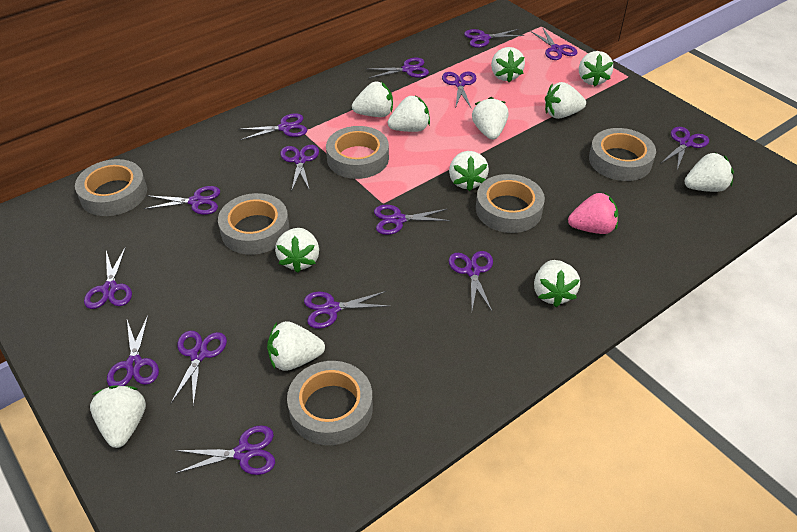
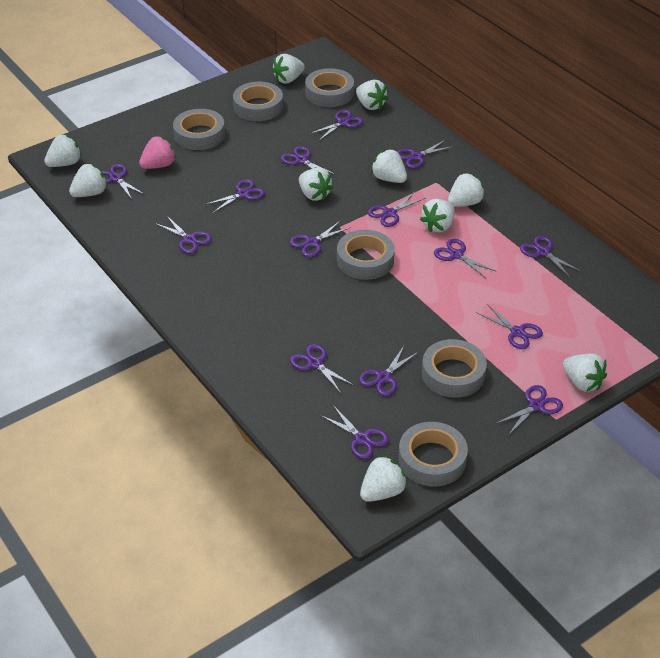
white strawberry: [90,385,146,448] [267,321,325,371] [275,228,319,273] [352,82,393,117] [388,95,430,132] [449,151,489,191] [472,97,508,140] [491,47,525,82] [534,260,580,307] [545,82,586,119] [579,51,613,86] [684,152,734,192] = 12 -> [44,134,82,167] [69,163,108,197] [272,54,305,84] [299,168,333,201] [356,80,388,110] [360,455,408,502] [371,149,407,183] [420,199,455,232] [448,173,485,207] [563,353,607,392] = 10

